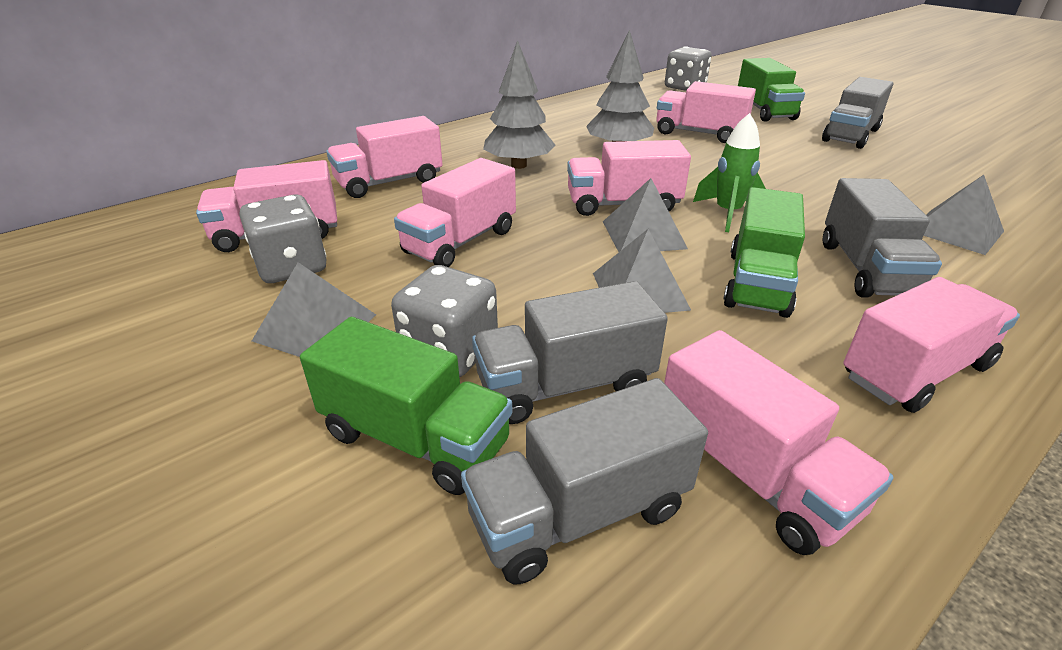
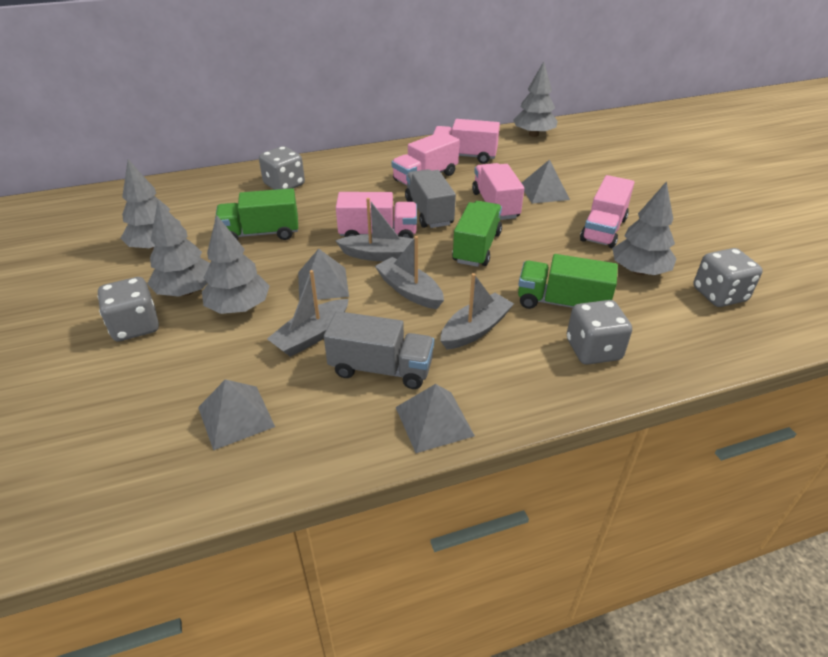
green rocket: [693,113,766,232] = 1 -> none = 0
grey boat: none = 0 -> [267,270,349,357] [335,198,413,261] [375,236,444,309] [440,273,514,349] = 4
grey dice: [240,194,326,283] [391,265,498,377] [665,46,712,91] = 3 -> [98,277,159,342] [259,146,305,190] [567,300,632,365] [693,248,763,307] = 4
grey tree: [483,40,555,169] [586,30,654,142] = 2 -> [121,159,181,250] [147,200,210,297] [202,215,270,314] [513,61,558,137] [612,181,676,275] = 5
grey truck: [461,378,708,584] [472,281,668,424] [822,77,893,149] [823,178,942,298] = 4 -> [324,311,434,389] [405,169,456,228] = 2
pink truck: [196,160,337,252] [327,116,443,198] [394,158,516,267] [567,140,691,216] [656,81,756,143] [664,330,894,555] [843,277,1020,413] = 7 -> [336,192,417,238] [392,131,459,186] [433,119,500,164] [472,163,524,220] [580,175,635,248] = 5

